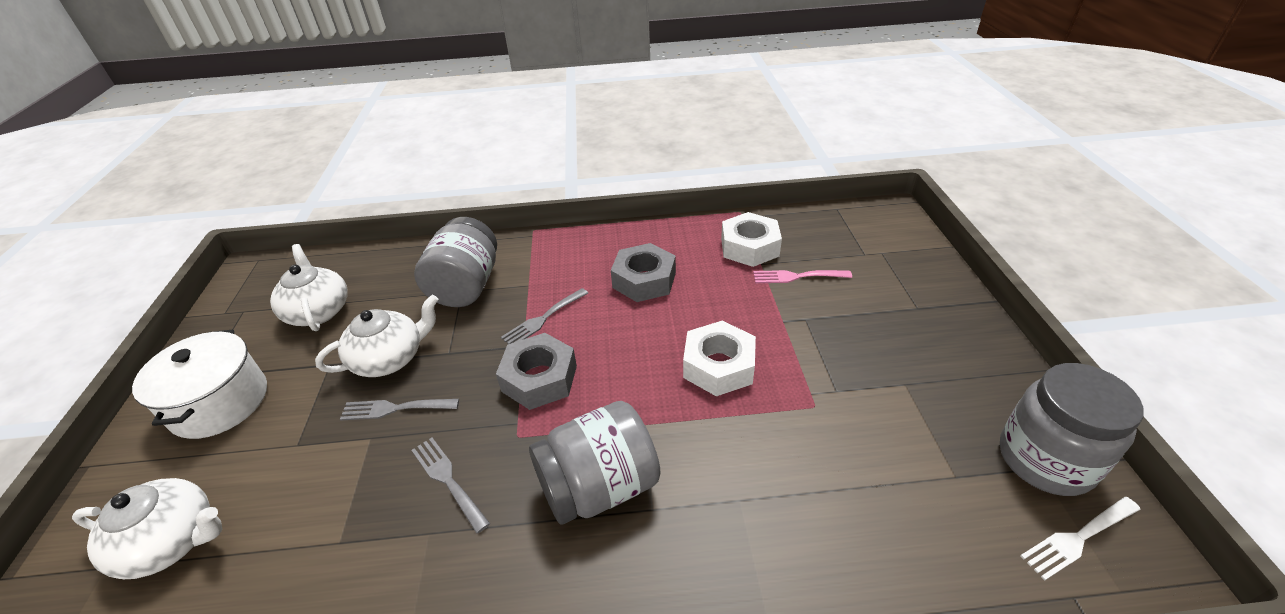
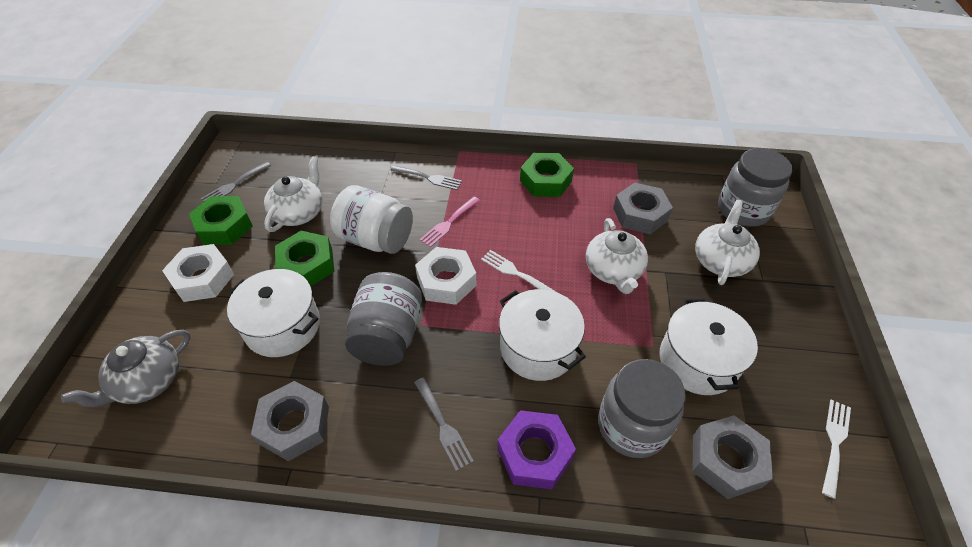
green nut: none = 0 -> [189,196,253,245] [275,231,334,286] [520,153,574,197] = 3
grey nut: [496,333,577,410] [611,243,676,302] = 2 -> [251,381,329,461] [613,182,673,234] [692,415,773,499] = 3
grey teapot: none = 0 -> [61,330,190,407] = 1
purple nut: none = 0 -> [497,410,576,489] = 1
white fork: [1021,497,1141,581] = 1 -> [481,250,556,292] [822,400,851,499] = 2
white jar: none = 0 -> [330,185,413,254] = 1
white pot: [132,330,267,439] = 1 -> [227,269,320,357] [499,289,586,381] [659,298,758,395] = 3

